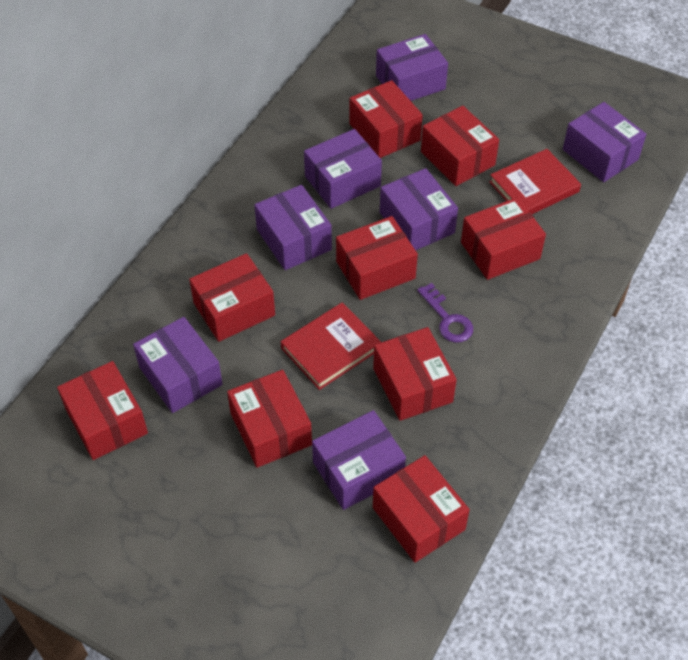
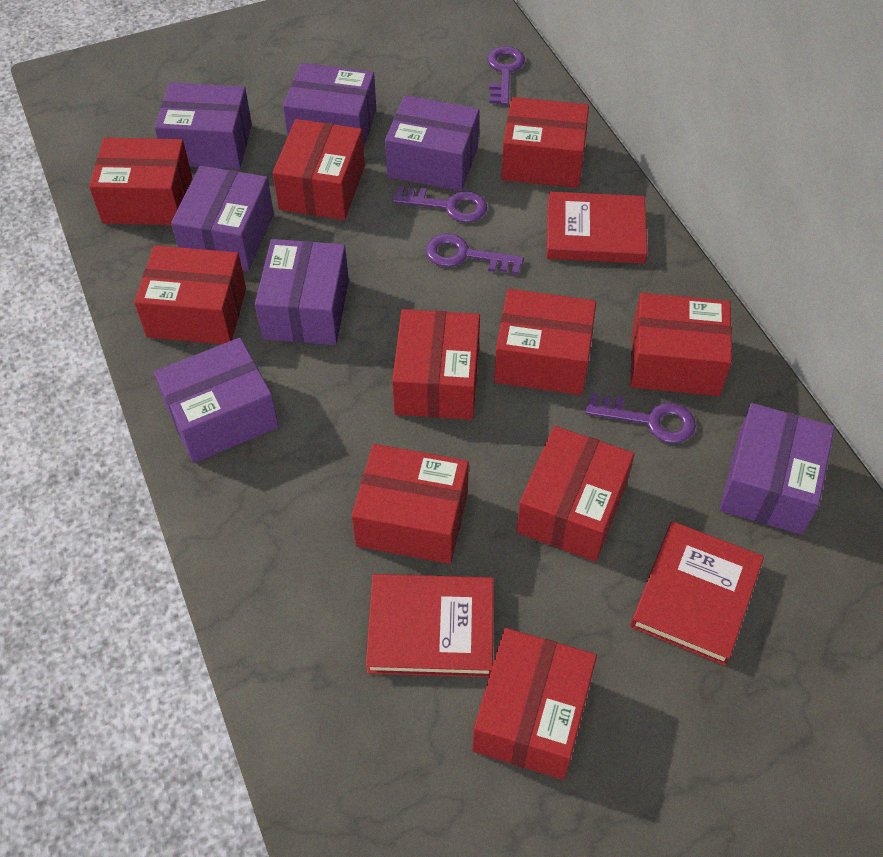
purple key: [417,283,473,343] = 1 -> [392,186,487,223] [426,234,524,275] [487,46,525,105] [585,393,696,443] = 4
red book: [281,303,381,390] [489,149,581,214] = 2 -> [366,574,494,678] [547,192,647,264] [630,521,764,666] = 3
red box: [57,361,148,460] [189,253,275,342] [227,370,312,468] [336,216,418,300] [349,80,423,158] [373,327,457,421] [373,455,470,563] [421,106,499,186] [461,197,546,280] = 9 -> [89,137,192,225] [134,245,246,344] [273,119,365,220] [352,444,469,564] [392,309,480,420] [472,628,597,780] [494,289,596,395] [501,97,589,188] [516,426,634,562] [630,293,732,396] = 10

